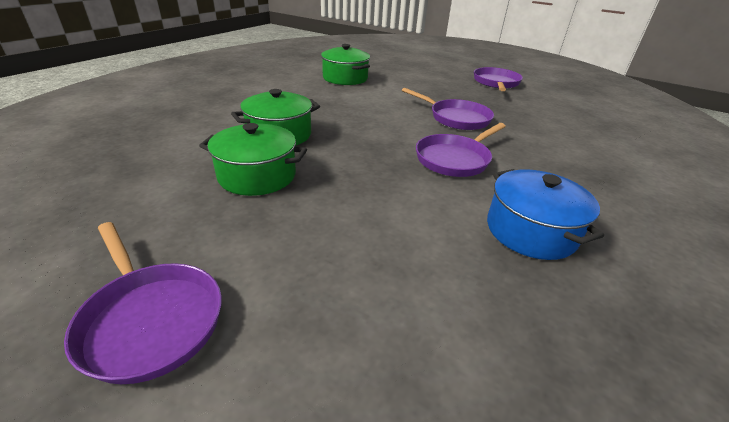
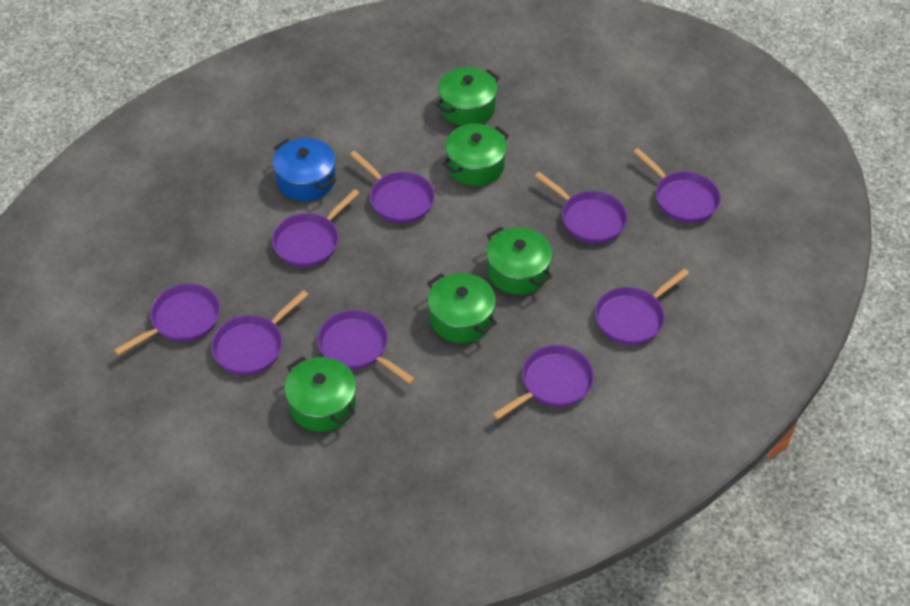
green pot: [199,123,307,196] [231,89,320,145] [321,44,370,85] = 3 -> [284,356,356,432] [427,273,497,343] [435,67,500,126] [442,124,509,186] [486,227,552,295] = 5
purple pan: [64,222,222,384] [402,88,494,130] [416,123,506,177] [474,67,523,91] = 4 -> [114,283,220,355] [211,290,308,375] [272,189,359,267] [317,310,416,384] [350,151,435,223] [492,345,594,420] [535,172,627,243] [595,269,689,345] [633,148,721,223] = 9

